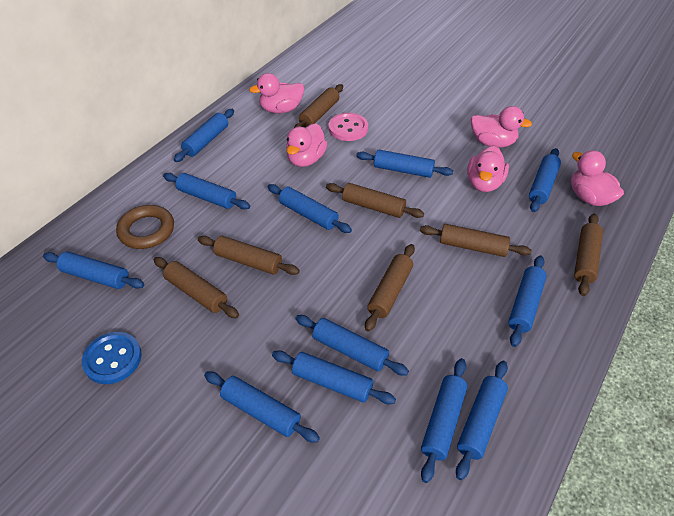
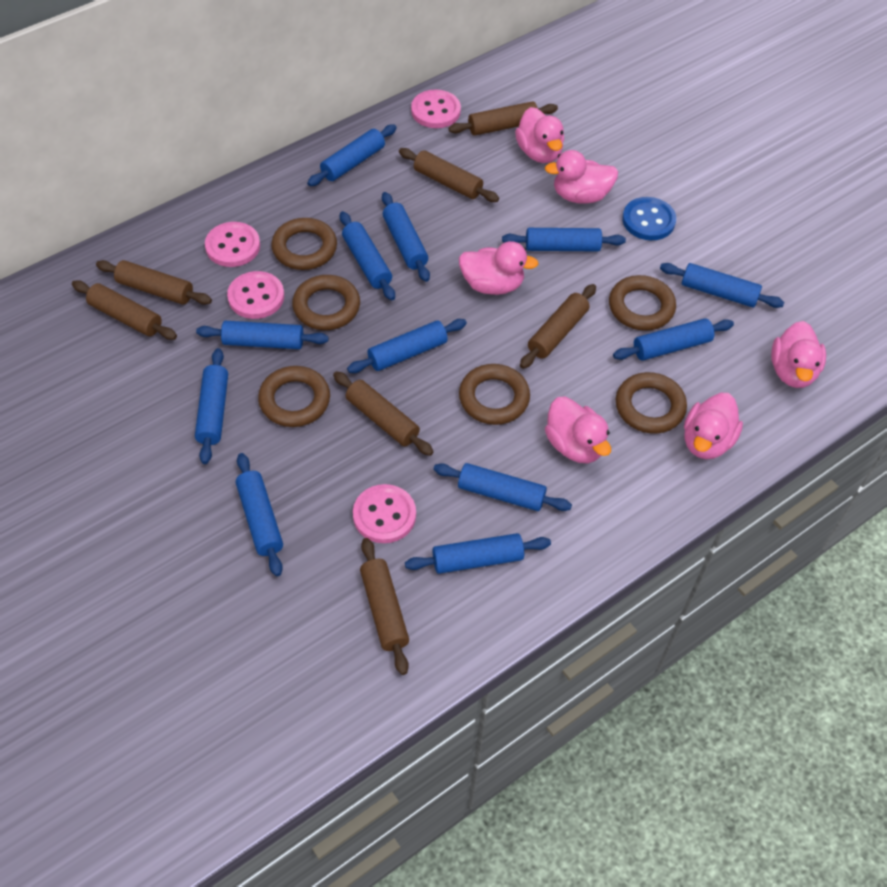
brown ring: [116,205,174,249] = 1 -> [258,366,330,427] [271,218,337,270] [292,275,360,330] [459,364,530,425] [609,275,676,331] [616,372,687,434] = 6
pink button: [329,113,368,141] = 1 -> [205,222,260,267] [227,271,284,319] [353,484,416,543] [411,90,461,128] = 4
pink duck: [249,73,304,113] [286,123,328,167] [467,146,509,192] [471,106,532,148] [571,150,624,206] = 5 -> [459,241,538,295] [515,107,564,163] [545,150,618,204] [545,397,611,463] [684,393,743,459] [771,321,826,388] = 6

